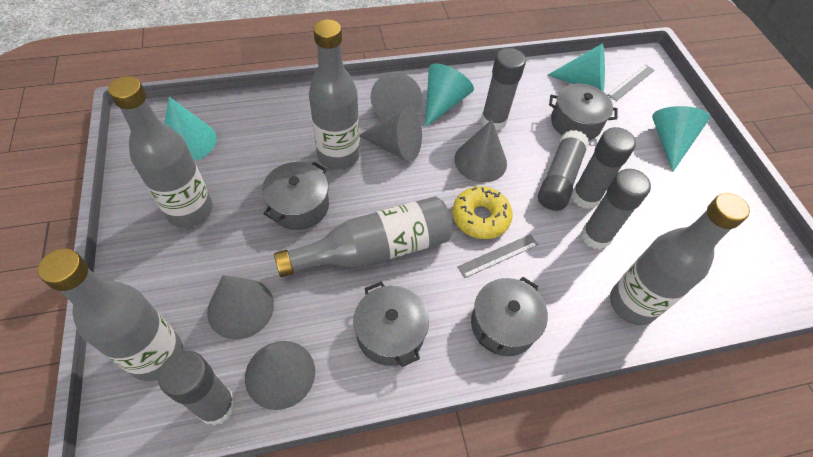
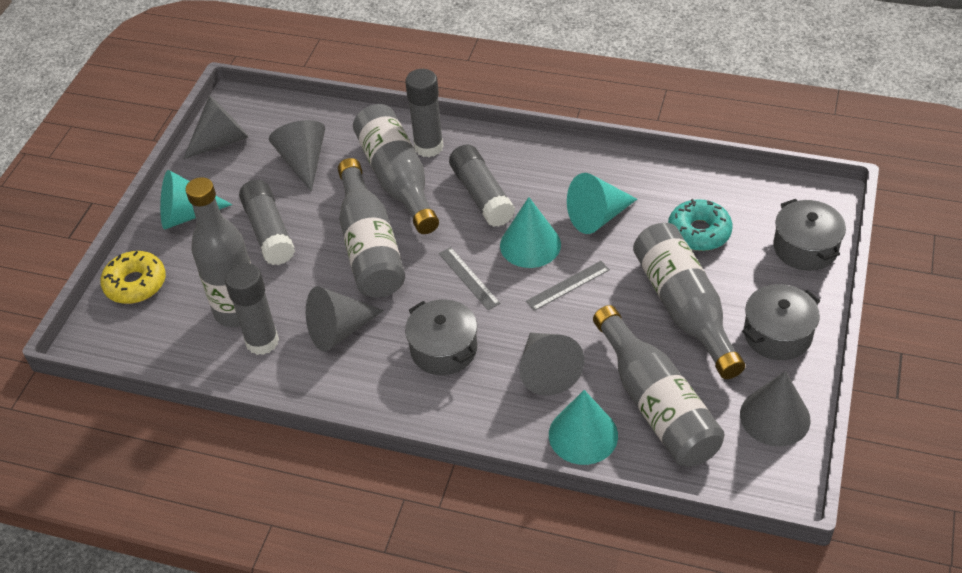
grey glue stick: [158,351,236,425] [481,48,526,131] [538,130,589,211] [572,127,636,209] [581,169,651,250] = 5 -> [225,263,279,355] [239,180,295,265] [405,69,444,157] [449,144,515,227] = 4
grey pot: [262,162,329,230] [353,282,429,367] [471,277,548,356] [549,84,618,141] = 4 -> [405,300,477,375] [742,284,820,360] [773,199,846,271] = 3
turquoise donut: none = 0 -> [668,199,732,251] = 1

